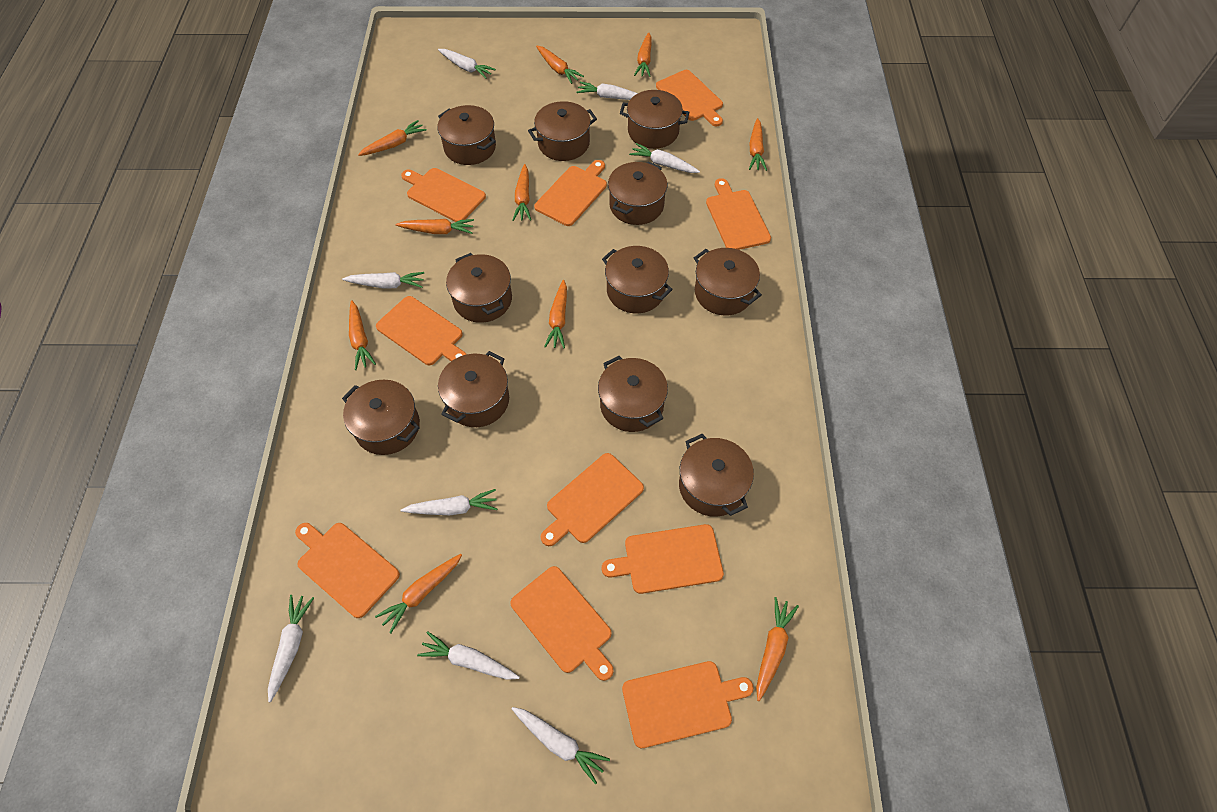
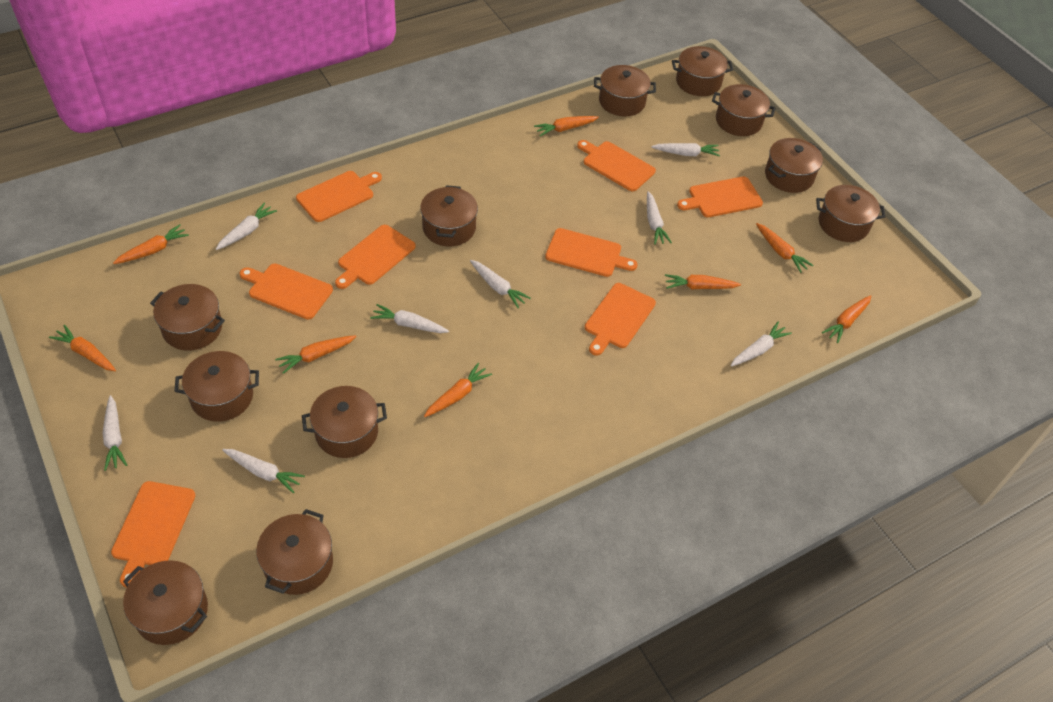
orange carrot: [349,300,376,370] [358,120,426,156] [375,554,462,634] [396,219,474,234] [513,164,531,221] [536,46,584,84] [544,280,567,349] [634,32,652,77] [749,118,767,171] [756,597,799,701] = 10 -> [49,325,116,371] [113,224,189,264] [275,335,357,374] [424,363,492,417] [534,116,599,136] [665,274,741,289] [756,223,813,273] [822,295,871,343] = 8
orange cutting board: [295,523,400,618] [376,296,466,365] [401,168,486,222] [510,566,614,681] [534,160,607,226] [541,453,644,546] [602,524,724,594] [622,661,754,748] [656,70,723,126] [706,178,771,250] = 10 -> [111,481,195,588] [240,264,333,319] [296,171,382,222] [335,225,416,289] [545,228,637,277] [577,140,656,191] [585,283,656,356] [677,177,763,217] = 8

